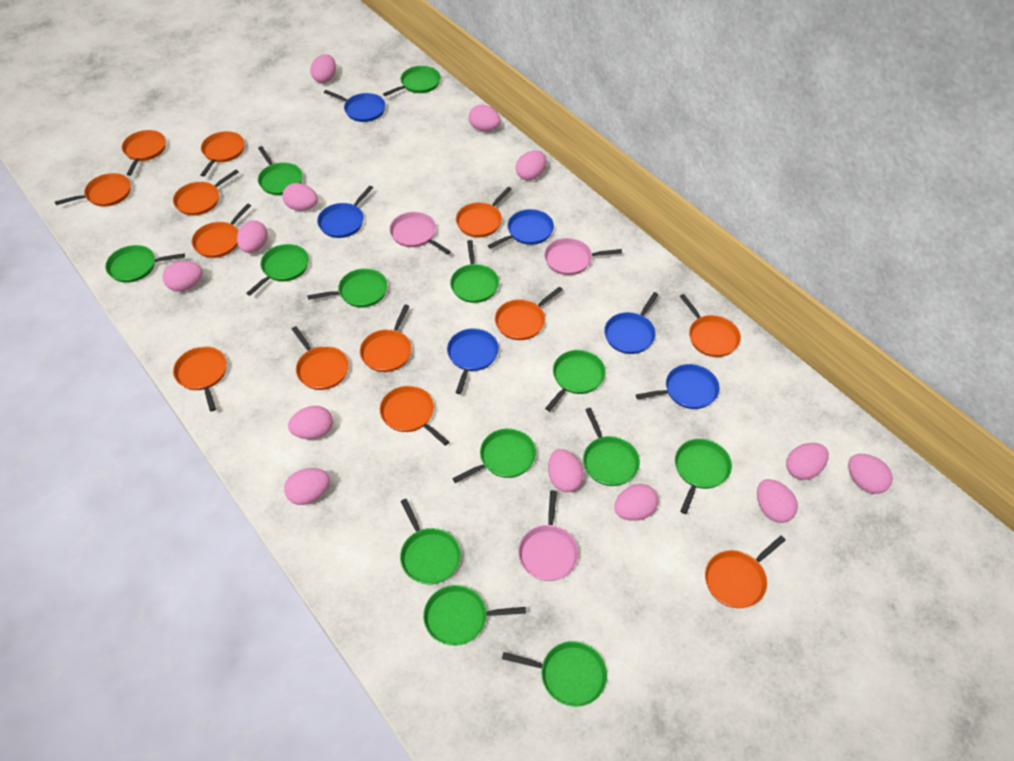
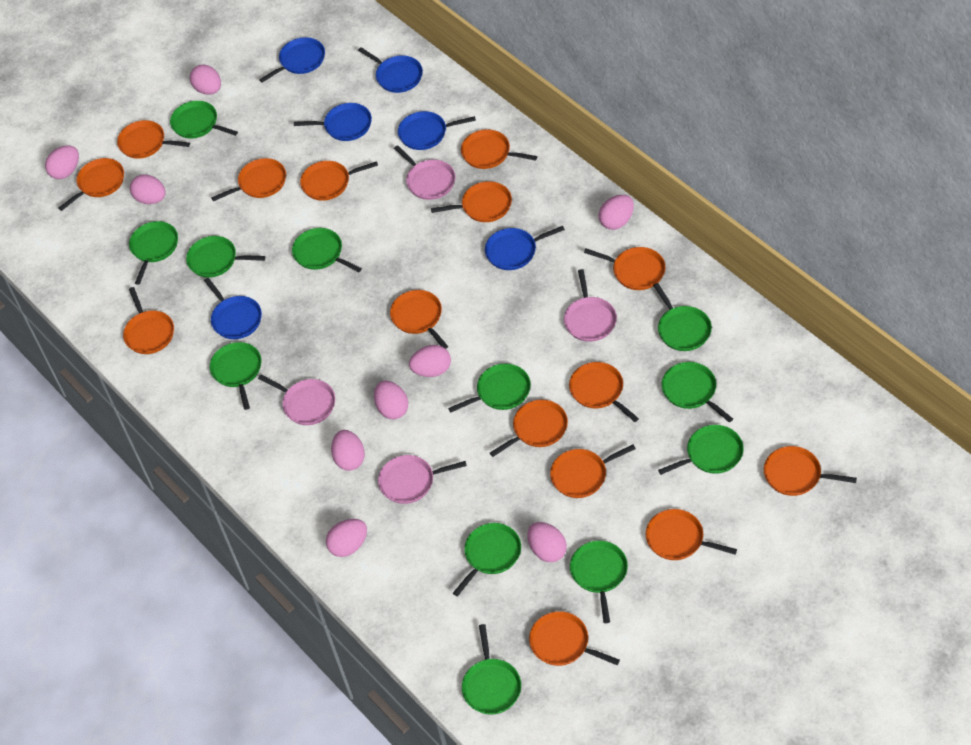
green pan: [105,245,185,283] [246,244,309,296] [258,146,303,195] [307,268,388,307] [383,66,441,96] [400,499,461,585] [423,585,526,646] [450,240,499,303] [452,428,536,483] [502,641,607,707] [545,350,606,411] [583,408,640,486] [675,439,732,514] = 13 -> [129,221,178,285] [170,101,238,138] [186,236,265,278] [210,342,262,410] [292,228,362,272] [448,364,531,412] [453,523,521,597] [462,624,521,715] [570,541,628,623] [653,283,712,351] [658,425,744,475] [661,362,733,423] = 12
orange pan: [55,173,131,207] [122,130,166,176] [173,169,239,215] [173,346,227,412] [192,204,251,258] [201,131,245,177] [292,326,349,390] [360,305,412,372] [380,386,449,446] [456,187,511,237] [495,287,563,340] [680,294,741,357] [705,536,786,608] = 13 -> [59,158,124,211] [117,120,190,159] [123,287,174,354] [211,158,286,202] [300,161,378,201] [390,290,448,349] [431,181,512,222] [461,129,537,169] [490,400,568,457] [529,611,620,666] [550,445,636,498] [569,362,639,422] [584,247,666,290] [646,509,737,560] [764,446,857,496] = 15
pink egg: [162,261,203,292] [237,220,268,253] [282,183,318,211] [284,468,330,505] [288,406,333,439] [310,54,336,83] [469,105,501,131] [516,150,546,181] [548,449,584,492] [614,484,659,521] [757,479,798,523] [786,443,829,480] [848,454,893,494] = 13 -> [45,145,79,179] [130,174,166,204] [190,64,221,95] [326,519,367,557] [331,430,365,471] [374,381,408,419] [409,345,451,377] [527,522,567,562] [599,195,634,230] = 9
pink pan: [389,212,451,255] [518,490,579,581] [544,238,622,275] = 3 -> [258,374,335,425] [378,455,467,504] [394,145,455,200] [564,269,617,342] = 4

